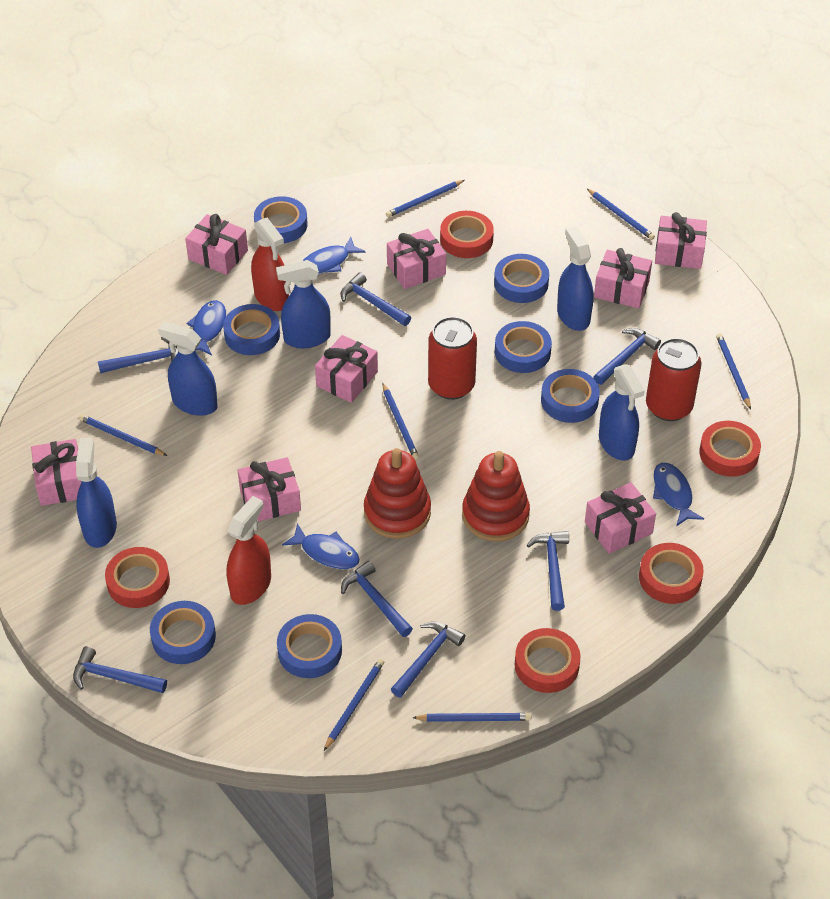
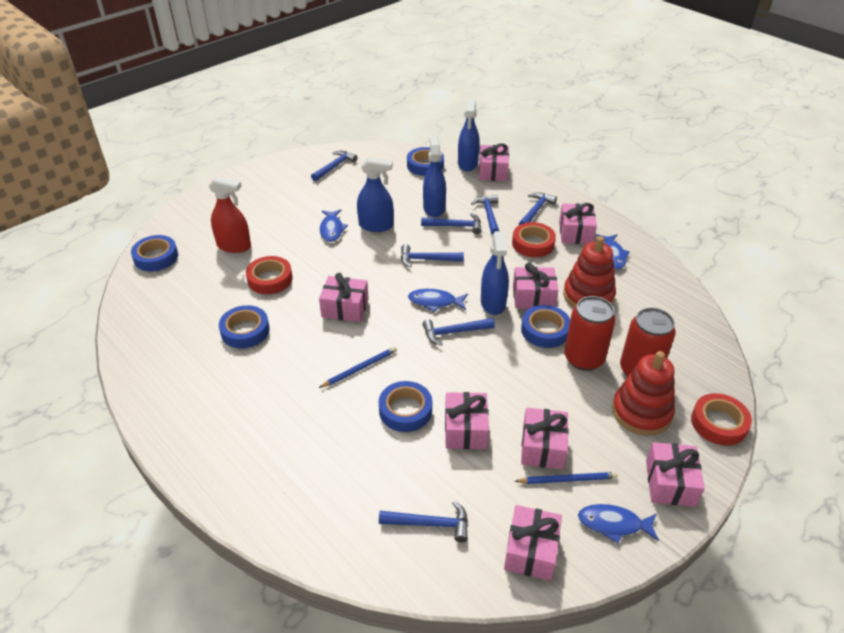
blue pencil: [79,414,167,456] [324,659,384,751] [382,383,419,460] [386,180,464,217] [413,713,531,722] [587,189,655,240] [716,333,751,410] = 7 -> [319,347,397,388] [514,472,618,484] = 2
blue spray bottle: [76,438,117,548] [158,322,218,416] [276,260,331,348] [557,227,593,331] [599,364,645,461] = 5 -> [357,157,394,232] [423,135,446,217] [458,98,480,171] [481,231,509,315] = 4
blue tape: [150,601,216,664] [223,304,280,355] [254,196,308,243] [277,614,342,678] [494,254,549,303] [495,321,552,373] [541,369,600,423] = 7 -> [131,235,178,271] [219,305,270,348] [379,381,432,432] [407,147,444,176] [521,305,570,348] = 5
red spray bottle: [227,496,271,605] [251,218,289,311] = 2 -> [208,176,251,253] = 1
red tape: [105,547,170,608] [440,211,494,258] [515,628,581,693] [639,543,704,604] [699,421,761,477] = 5 -> [246,256,293,294] [512,222,556,257] [691,393,752,446] = 3

